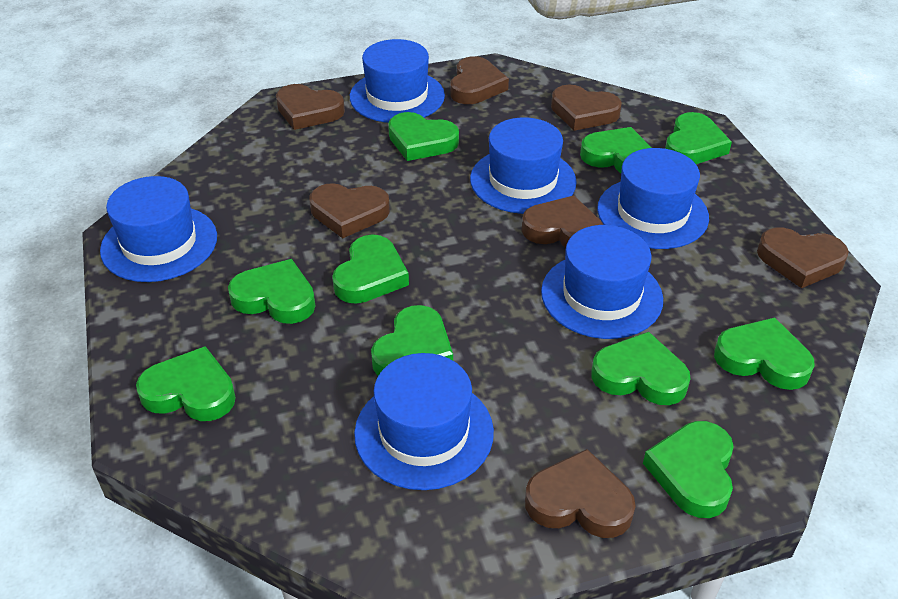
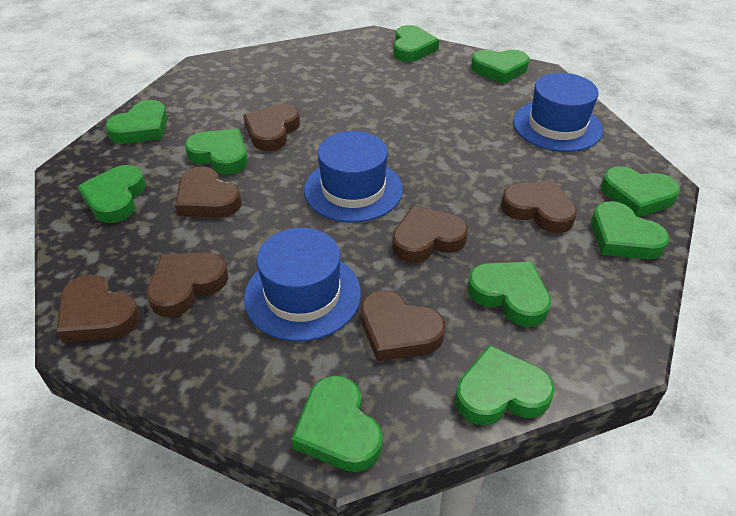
blue hat: [100,176,217,282] [350,39,445,123] [354,353,494,490] [470,117,577,214] [541,225,663,339] [597,148,709,249] = 6 -> [244,228,361,342] [304,131,403,222] [513,73,603,152] = 3

